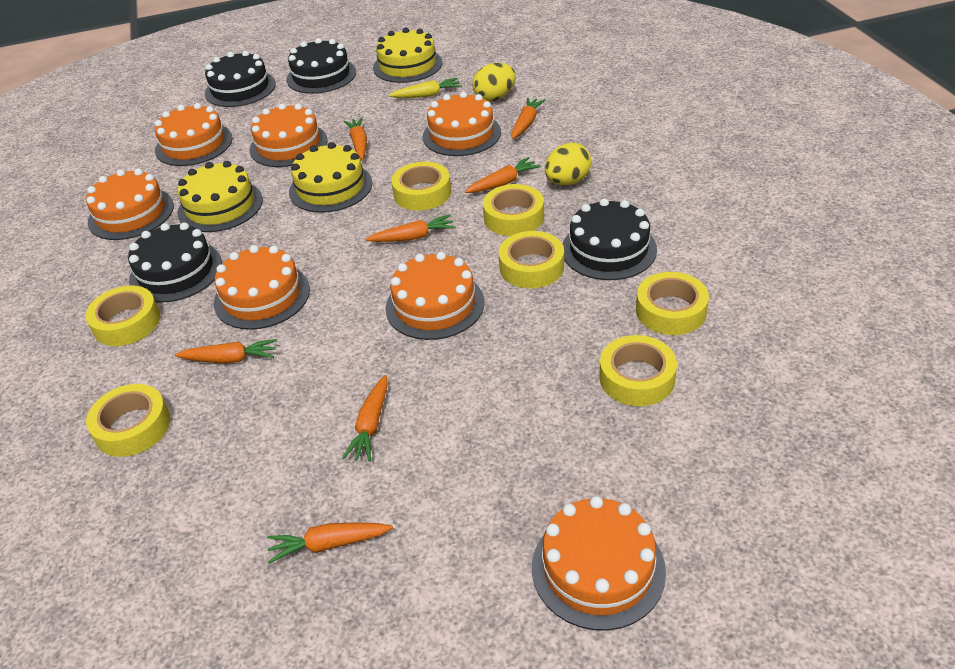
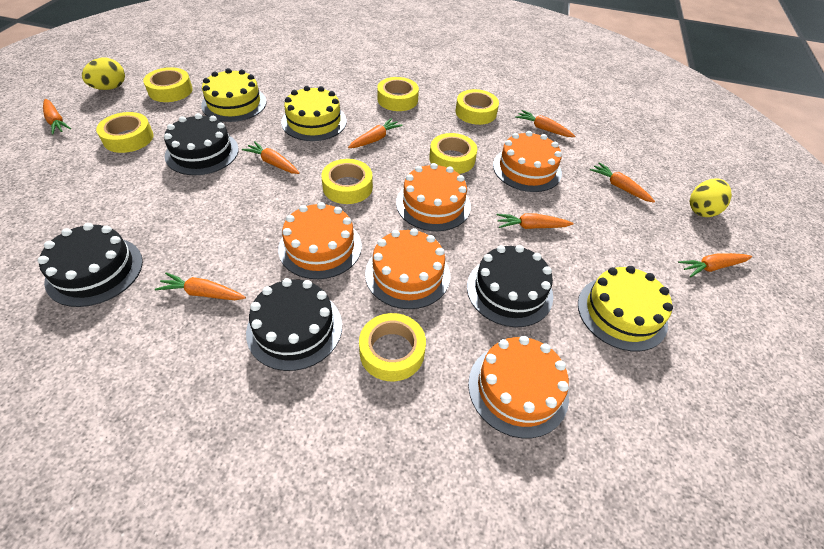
orange cake: [86,168,174,240] [155,103,233,166] [214,245,310,330] [249,103,328,167] [385,252,484,340] [423,92,501,156] [532,496,666,631] = 7 -> [278,202,362,279] [365,228,450,309] [396,163,471,231] [468,336,569,438] [493,131,562,192] = 5
orange carrot: [175,339,277,363] [267,522,393,564] [342,375,388,462] [344,117,367,160] [365,215,455,242] [465,157,541,193] [511,98,546,139] = 7 -> [43,99,71,135] [155,272,246,300] [242,141,299,174] [348,118,403,148] [497,213,573,229] [515,110,575,137] [590,162,655,203] [678,253,752,277] = 8
yellow carrot: [389,78,462,98] = 1 -> none = 0

